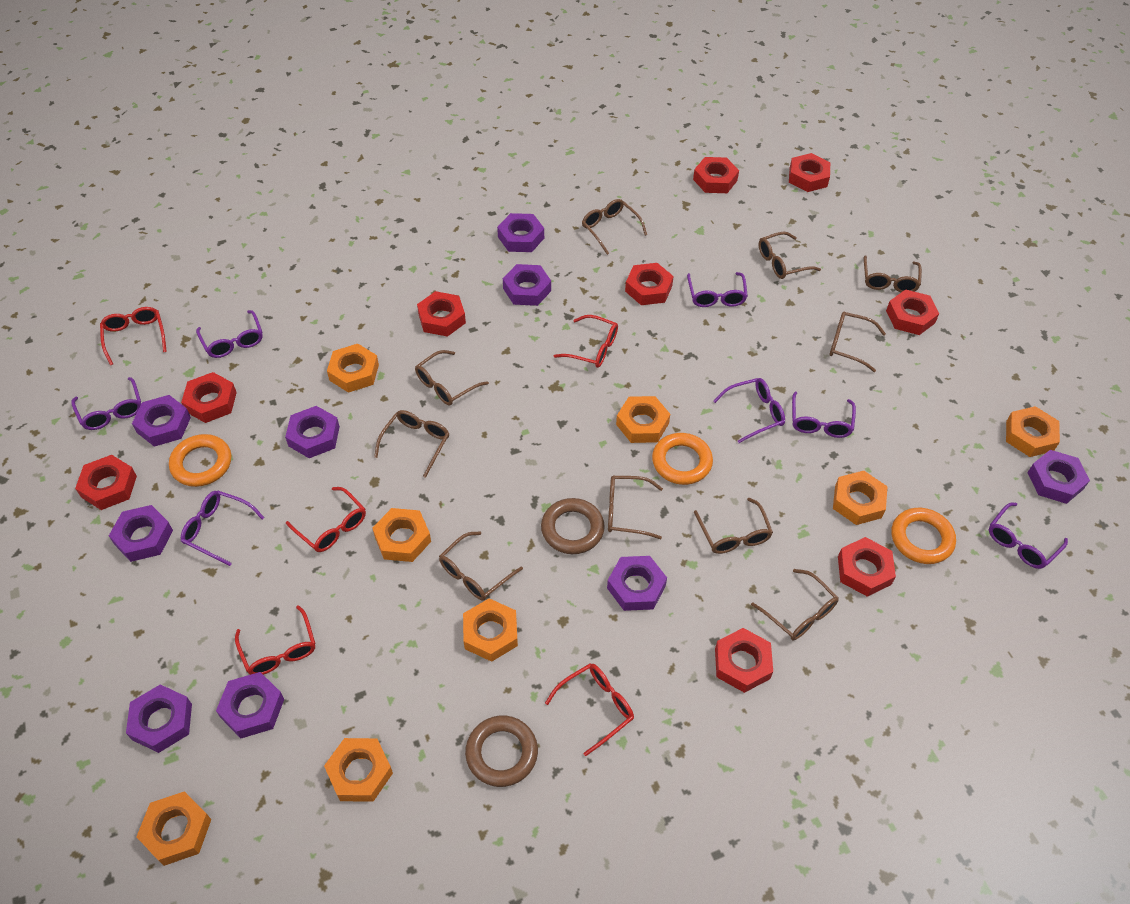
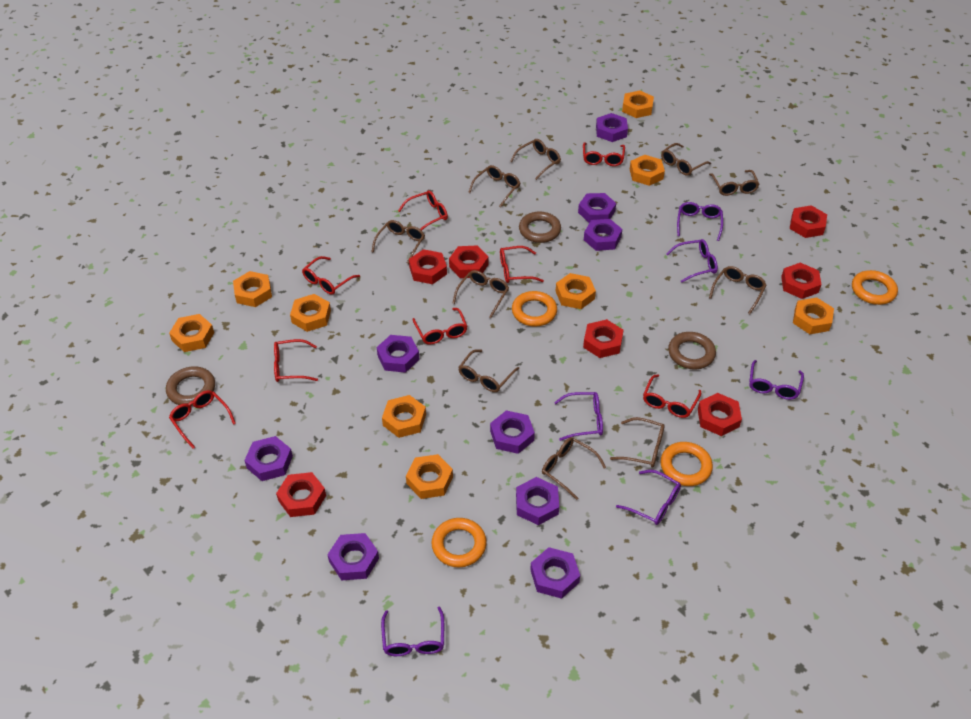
brown ring: [465,716,538,787] [541,498,605,554] = 2 -> [166,366,215,406] [519,211,561,243] [668,332,716,369] = 3
orange nut: [137,791,212,866] [324,738,393,802] [327,344,379,393] [373,508,431,562] [463,598,518,662] [616,396,670,443] [833,471,888,525] [1006,406,1060,457] = 8 -> [169,314,214,352] [233,271,272,307] [290,294,331,332] [382,395,426,438] [406,454,453,499] [556,273,596,309] [622,90,654,118] [630,155,665,186] [793,297,834,334] = 9
orange ring: [169,434,231,487] [652,433,713,485] [892,508,956,564] = 3 -> [432,518,487,567] [512,291,557,327] [660,442,713,486] [852,270,898,305] = 4
purple glasses: [71,377,141,430] [181,491,265,566] [196,310,263,358] [687,272,748,307] [714,378,785,443] [792,392,856,438] [989,502,1068,569] = 7 -> [381,607,444,656] [554,392,603,441] [616,470,681,525] [666,239,718,283] [677,202,723,241] [749,360,804,400] = 6
red glasses: [100,307,167,365] [235,605,316,675] [286,487,366,552] [545,663,634,756] [554,315,618,368] = 5 -> [169,390,236,449] [274,339,318,382] [302,256,360,295] [398,190,448,230] [412,308,468,344] [500,246,544,283] [583,142,625,166] [643,374,701,418] = 8
red nut: [75,455,137,510] [181,372,237,423] [417,291,466,337] [625,263,674,305] [693,157,739,193] [715,628,773,693] [789,153,830,192] [838,537,896,597] [886,289,939,335] = 9 -> [276,472,326,517] [409,249,447,284] [449,245,488,278] [583,319,623,358] [698,393,742,436] [781,263,821,299] [790,205,827,238] = 7

